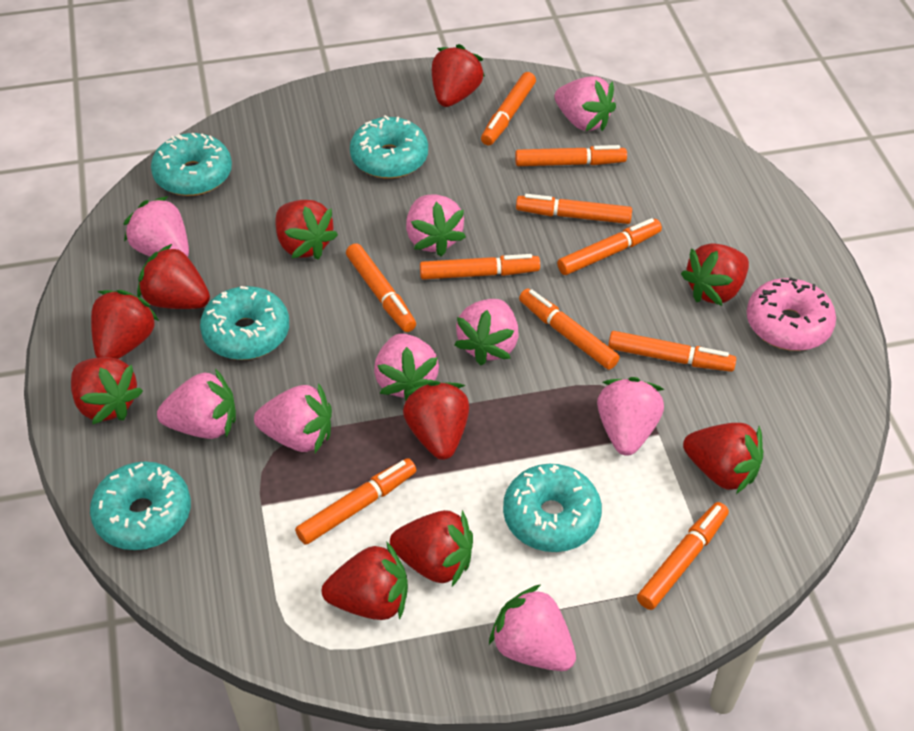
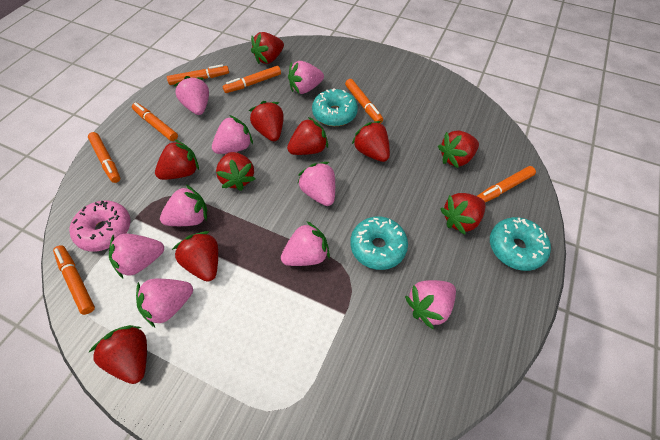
orange marker: [295,458,416,545] [346,243,416,332] [420,254,540,280] [481,72,536,146] [515,145,627,166] [516,194,632,224] [519,289,620,370] [557,218,662,275] [608,331,736,372] [637,502,729,610] = 10 -> [53,245,95,315] [88,132,120,183] [132,102,178,141] [167,64,229,85] [223,66,281,93] [345,79,383,124] [477,166,536,203] = 7
turquoise donut: [90,461,191,550] [151,133,232,196] [200,286,289,360] [350,115,428,179] [503,464,602,552] = 5 -> [312,88,358,126] [350,216,408,270] [490,217,551,271] = 3

